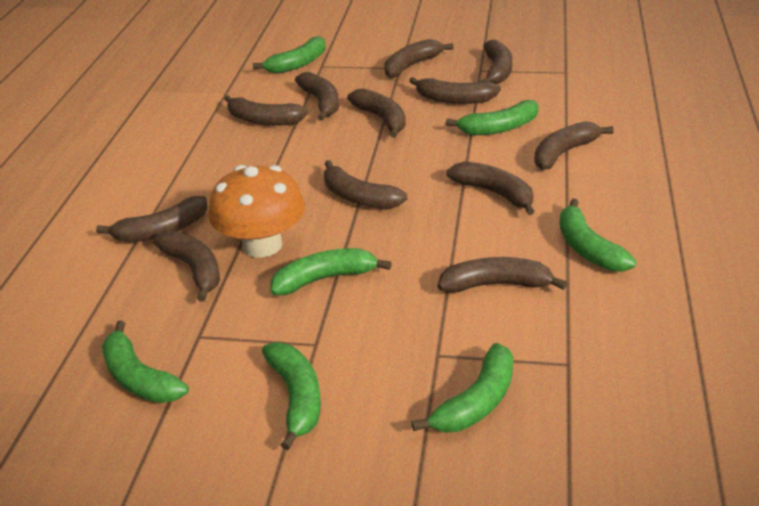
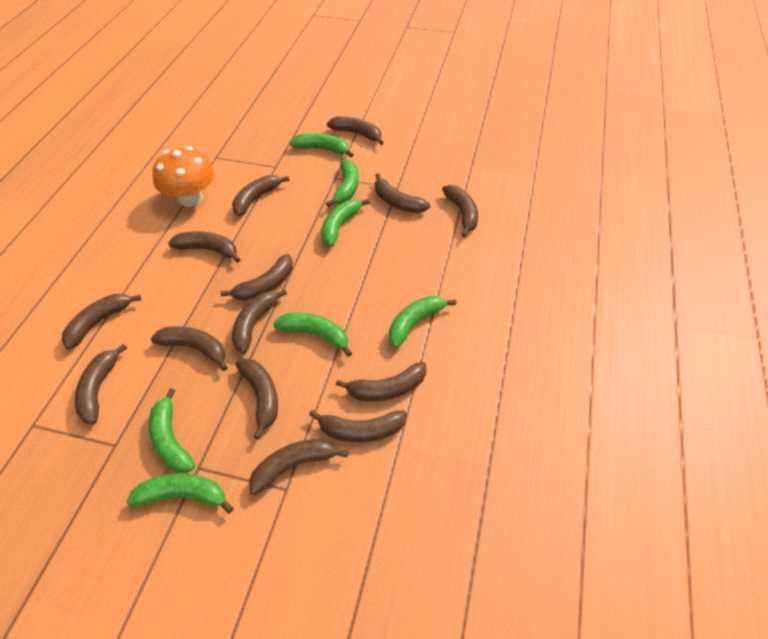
brown banana: [96,196,208,242] [153,231,220,302] [224,95,308,126] [295,72,339,121] [324,160,407,209] [347,89,406,138] [384,39,454,78] [409,77,501,104] [438,257,567,293] [447,161,535,215] [481,40,512,84] [534,121,614,170] = 12 -> [62,294,141,350] [75,344,127,424] [151,326,228,371] [168,231,241,263] [221,254,293,300] [232,175,289,216] [232,289,287,354] [236,359,278,439] [249,439,348,495] [309,410,407,442] [327,116,384,145] [336,362,426,401] [375,173,430,213] [442,185,478,237] = 14

